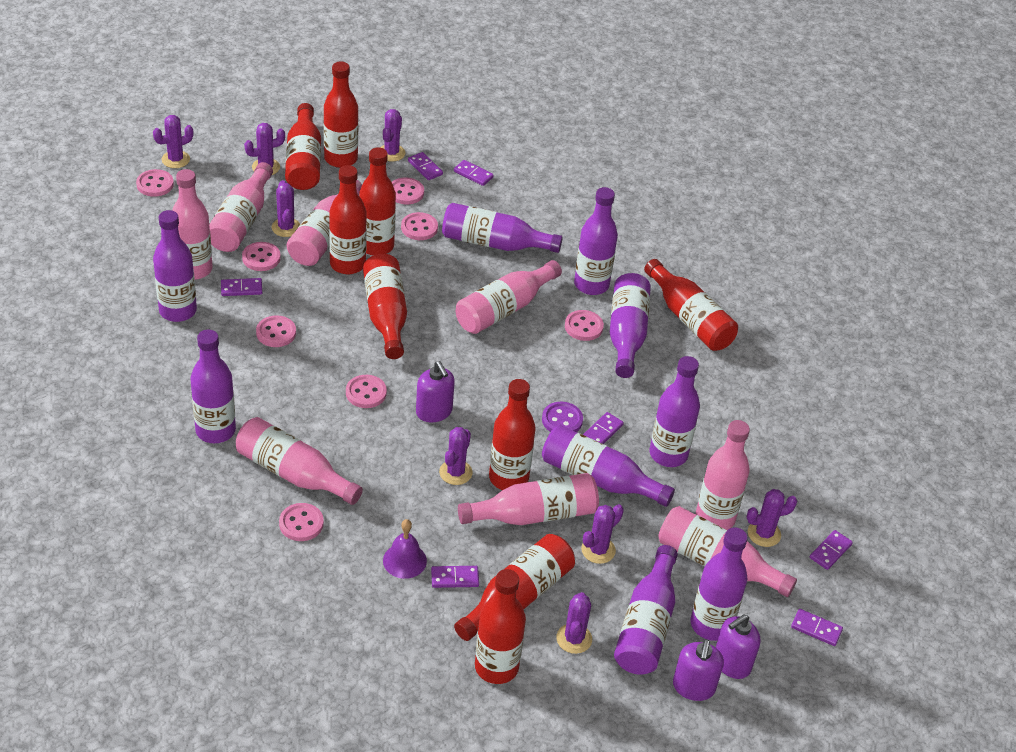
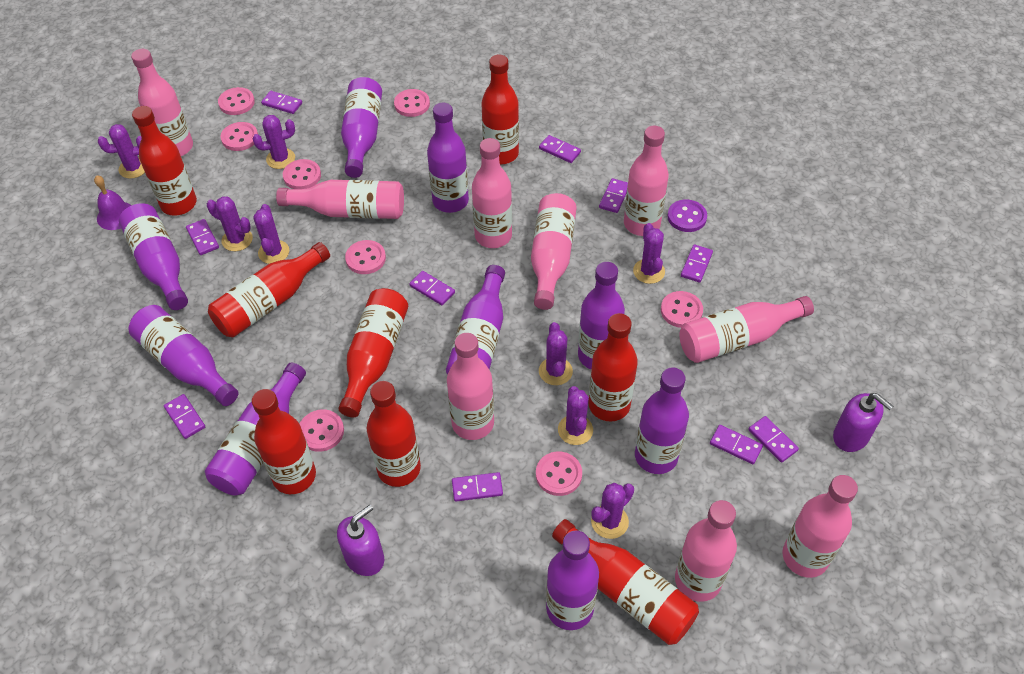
pink bottle: [172,169,213,280] [209,162,273,252] [236,417,363,505] [287,180,362,266] [456,260,562,334] [458,473,599,525] [658,506,797,597] [696,420,750,530] = 8 -> [131,49,193,156] [276,180,404,219] [447,333,494,440] [472,138,512,248] [531,193,577,310] [624,126,669,236] [675,500,737,602] [679,296,814,363] [782,475,858,578] = 9
purple domino: [221,278,262,296] [408,152,443,180] [431,566,479,588] [454,160,494,186] [583,412,624,444] [791,609,843,646] [810,530,853,570] = 7 -> [164,394,205,439] [186,219,219,255] [261,91,302,114] [409,271,455,305] [452,472,503,502] [539,135,581,163] [599,178,628,213] [681,244,713,282] [710,425,763,464] [748,416,799,463] = 10
purple soap dispenser: [416,361,455,422] [673,639,724,701] [716,615,760,679] = 3 -> [337,505,384,576] [833,393,893,452] = 2
red bottle: [285,103,321,190] [323,62,358,168] [329,165,367,274] [359,147,396,256] [363,254,407,359] [454,534,575,641] [475,569,526,684] [489,379,536,490] [644,259,738,351] = 9 -> [132,106,197,216] [208,242,330,337] [252,389,316,494] [338,288,408,417] [367,381,421,487] [481,54,519,164] [552,519,699,645] [588,313,638,422] = 8

